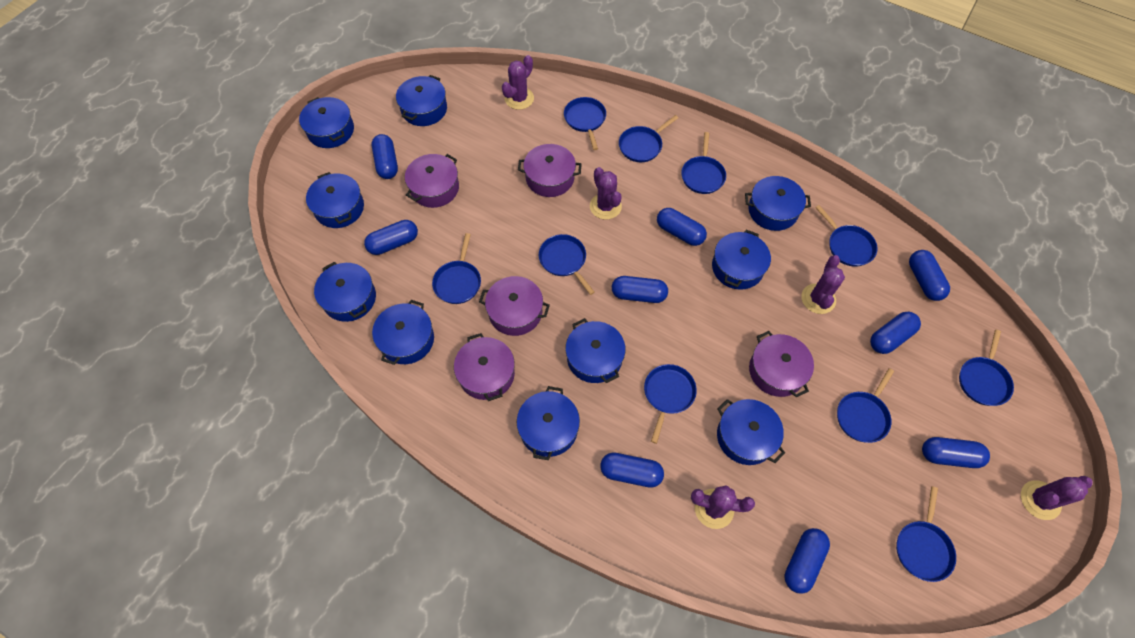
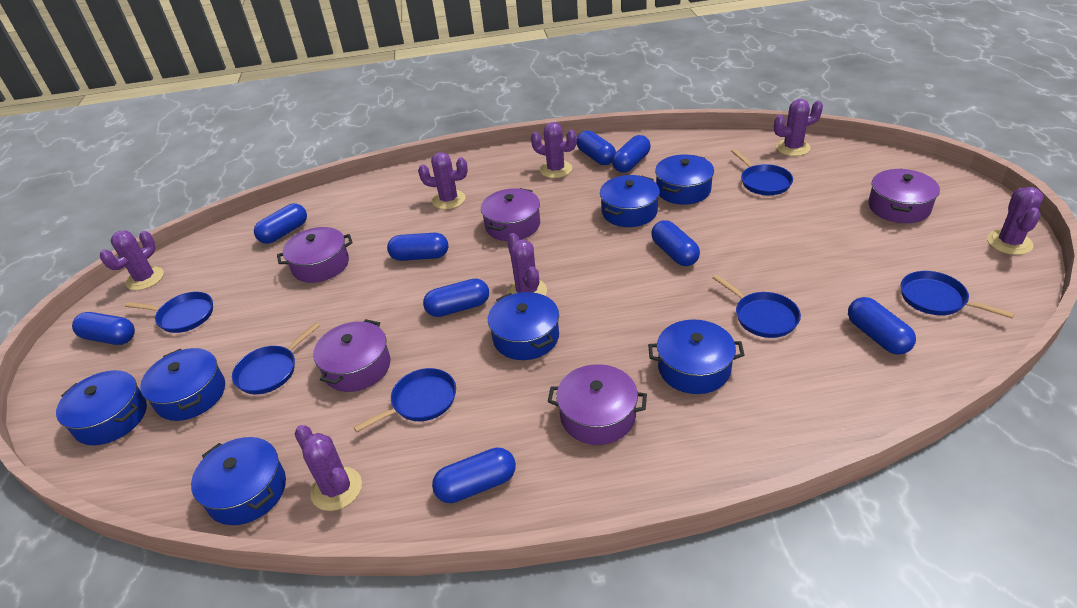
blue pan: [432,233,481,304] [539,234,595,295] [564,97,606,150] [619,115,678,162] [644,364,697,444] [681,132,726,194] [815,205,877,267] [837,368,894,443] [896,486,956,582] [959,330,1014,406] = 10 -> [125,292,213,333] [232,323,320,394] [353,368,456,432] [713,274,801,338] [731,149,793,195] [900,271,1015,318] = 6
blue pot: [299,97,354,148] [306,172,364,228] [314,262,376,322] [372,300,434,365] [396,75,447,126] [517,386,580,460] [565,318,626,383] [712,230,771,290] [717,399,785,465] [745,176,811,231] = 10 -> [56,370,147,445] [140,348,225,421] [191,437,286,525] [488,292,559,360] [600,175,660,227] [648,320,745,394] [655,154,714,205] = 7
purple cactus: [502,55,534,110] [590,167,622,220] [691,485,755,529] [801,255,845,314] [1021,476,1093,520] = 5 -> [100,231,164,290] [294,425,362,511] [418,152,468,209] [507,233,547,295] [531,122,577,178] [774,99,823,156] [987,187,1044,255] = 7

